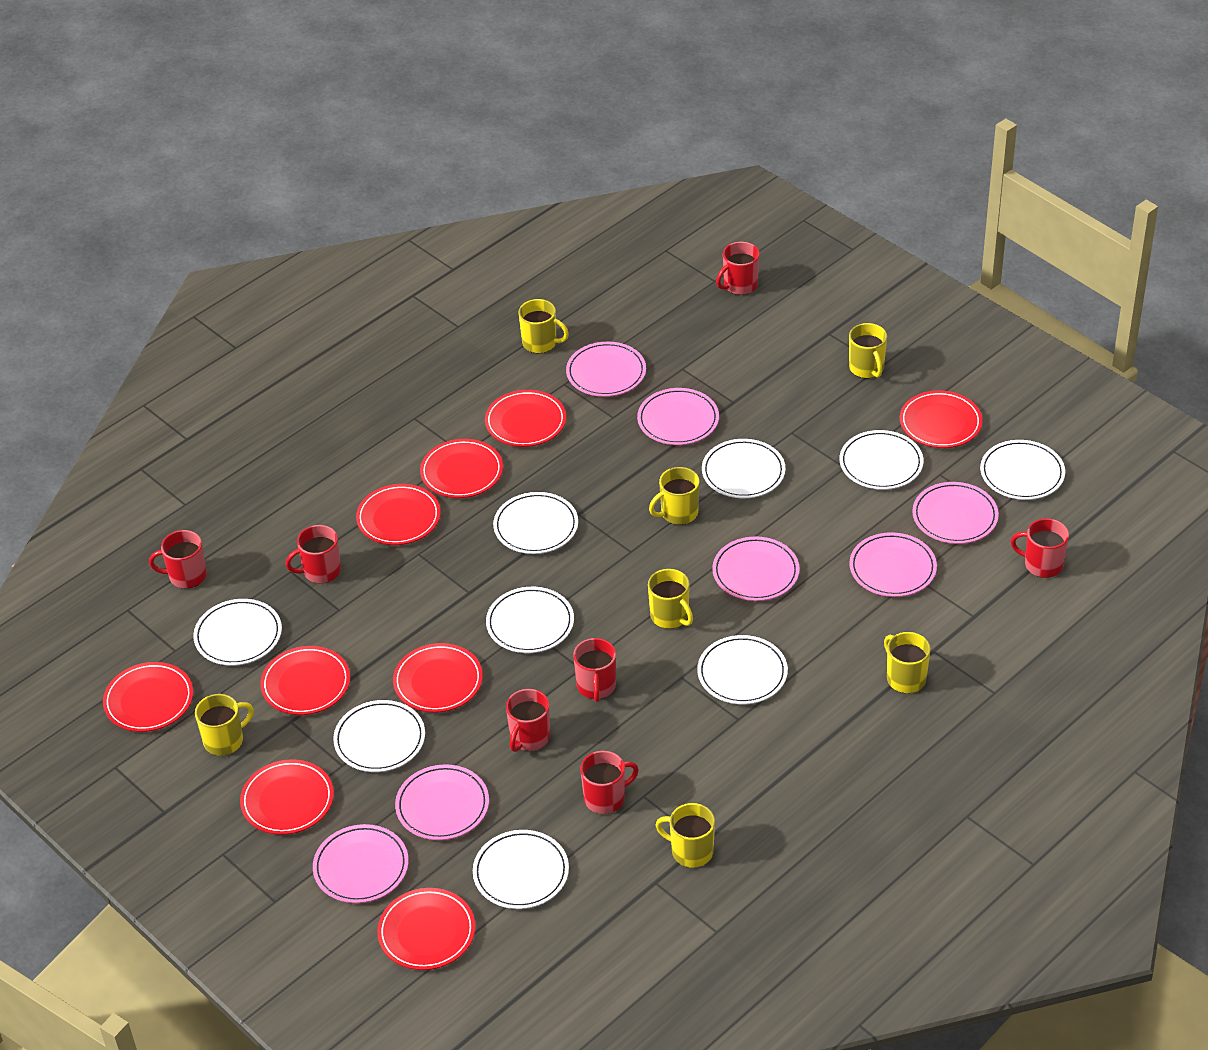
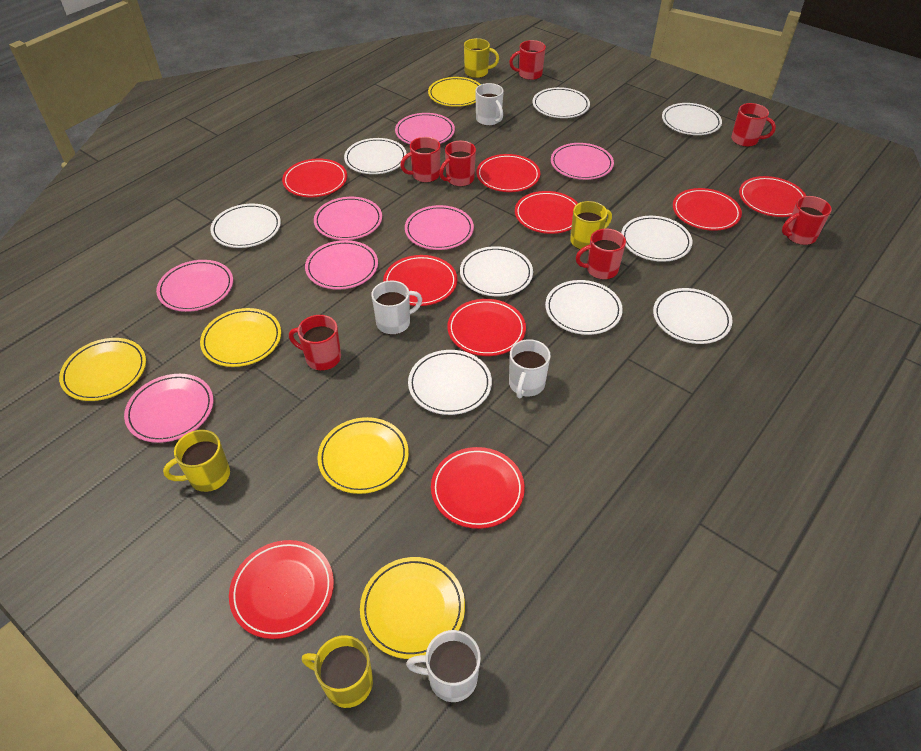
white mug: none = 0 -> [371,281,422,335] [406,630,481,702] [475,83,504,126] [509,339,551,398] = 4
yellow mug: [195,694,254,756] [519,299,569,353] [648,569,693,629] [649,467,699,525] [656,803,715,868] [849,323,887,378] [884,632,931,693] = 7 -> [163,430,230,492] [302,635,373,708] [464,38,499,78] [570,201,612,251] = 4
yellow plate: none = 0 -> [59,338,146,401] [200,308,281,367] [317,417,409,494] [360,557,465,659] [428,77,481,107] = 5

